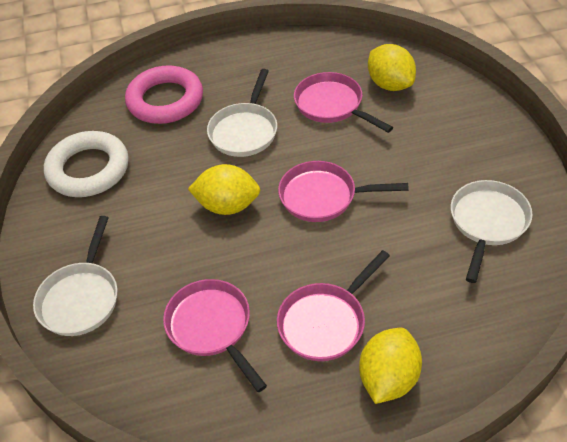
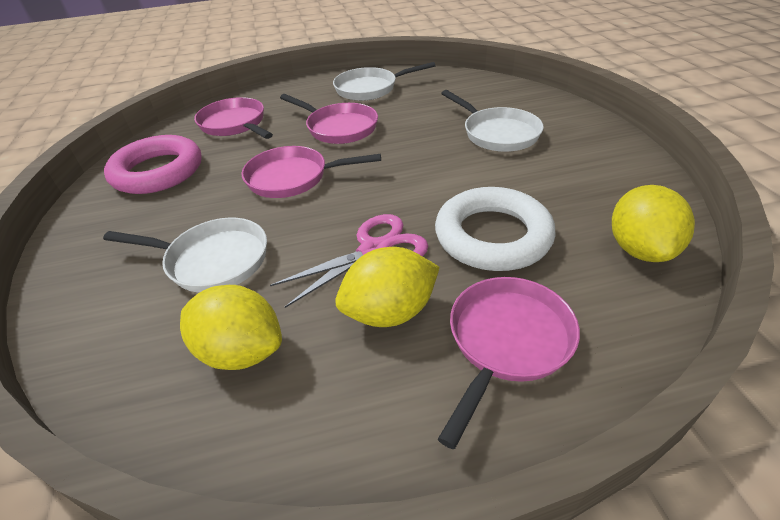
pink scissors: none = 0 -> [270,214,428,308] = 1

